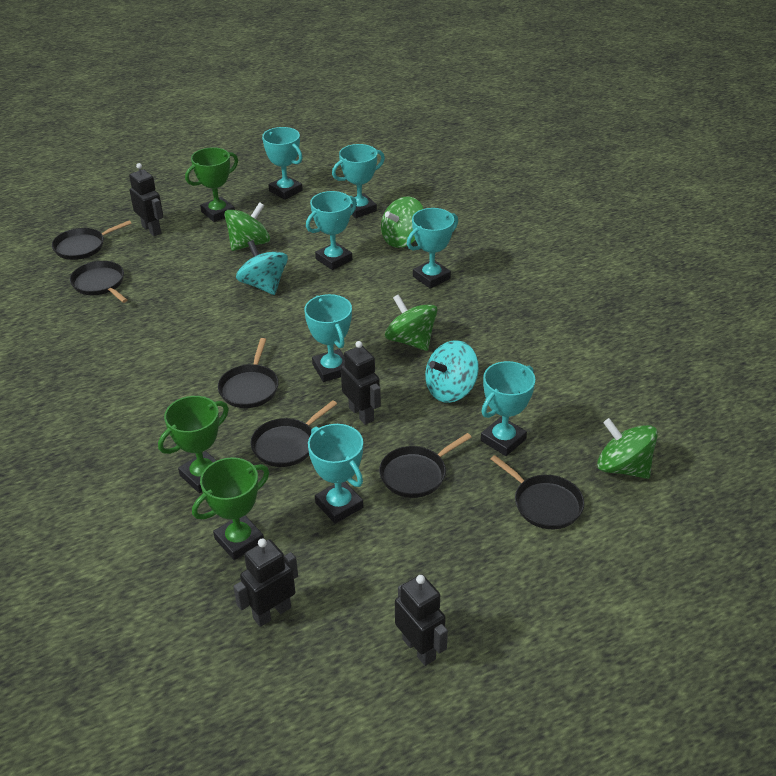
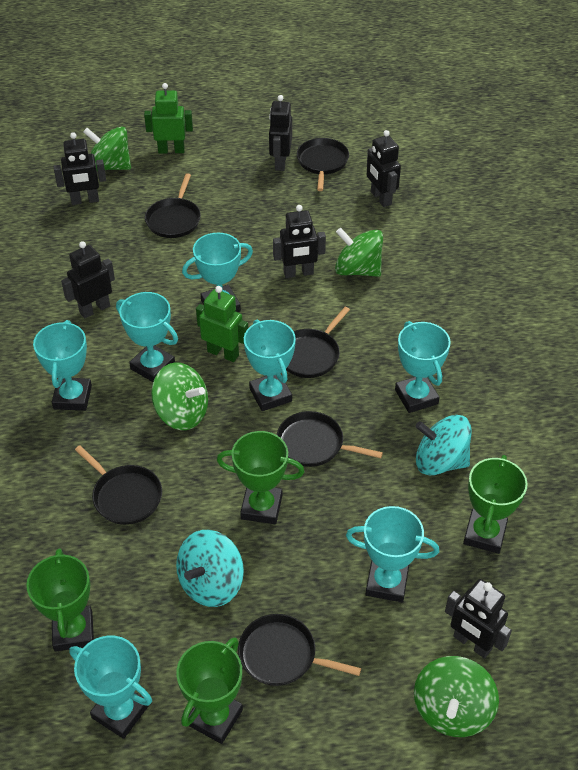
black robot: [129,163,163,236] [233,539,298,627] [341,341,381,425] [395,574,448,666] = 4 -> [53,132,106,205] [61,241,115,318] [269,95,292,171] [273,205,326,278] [367,130,401,207] [445,579,512,658] = 6
green robot: none = 0 -> [144,83,193,154] [196,286,248,362] = 2
green trophy: [158,396,229,493] [185,147,238,222] [192,457,269,560] = 3 -> [26,548,94,652] [176,637,243,744] [217,431,305,524] [463,455,528,554] = 4

